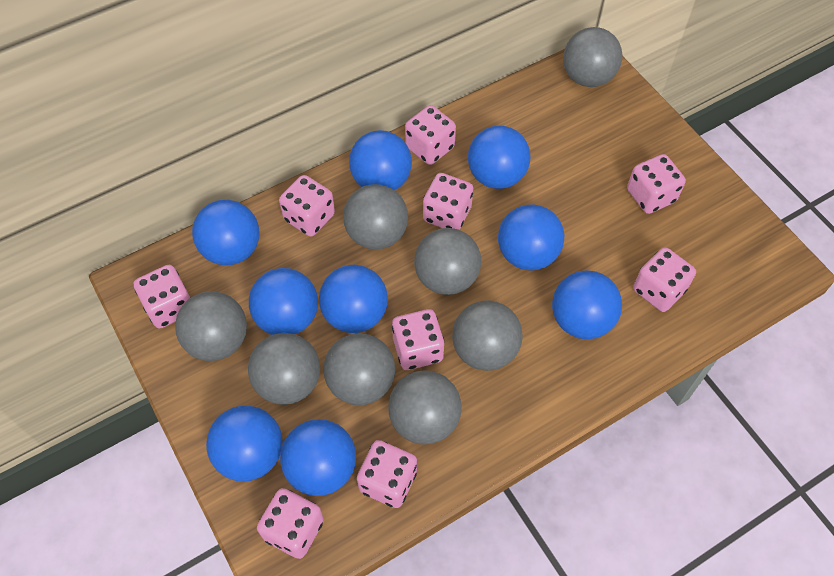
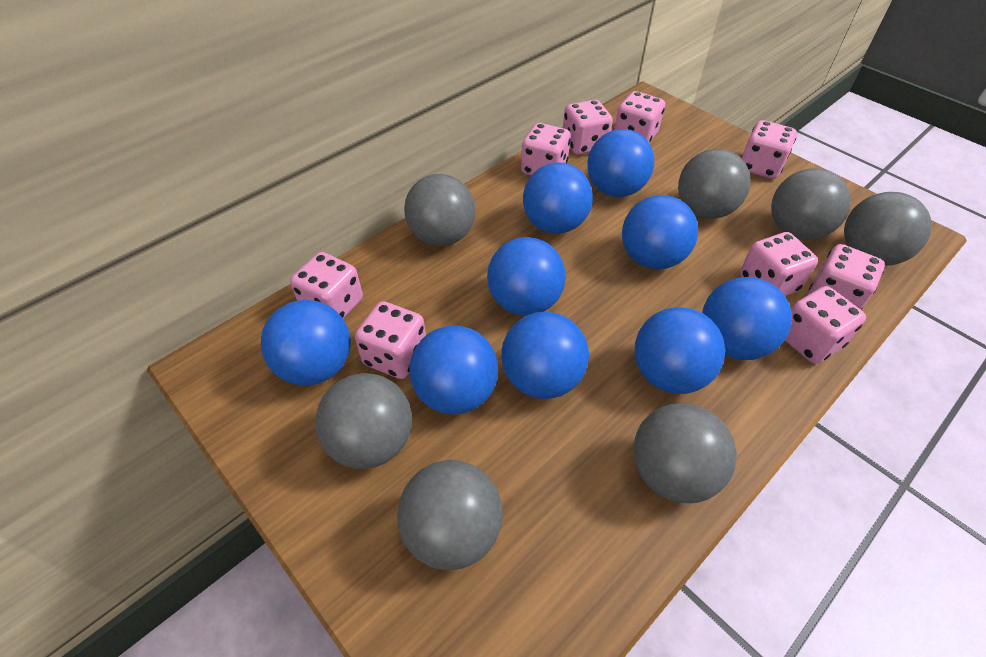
grey ball: [175,291,247,361] [248,333,320,405] [323,333,395,405] [343,184,408,250] [388,370,462,444] [414,228,481,295] [452,300,523,371] [563,27,622,87] = 8 -> [315,373,412,469] [397,460,503,570] [404,174,475,246] [633,403,737,503] [678,149,751,219] [771,168,851,240] [844,192,932,266] = 7

